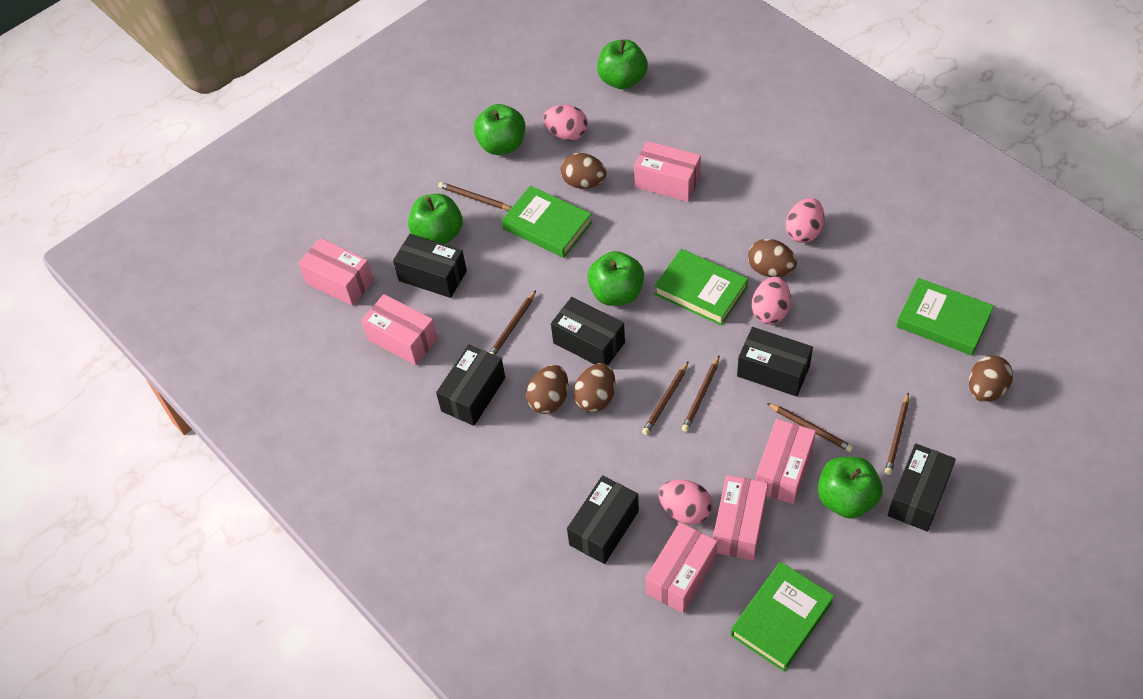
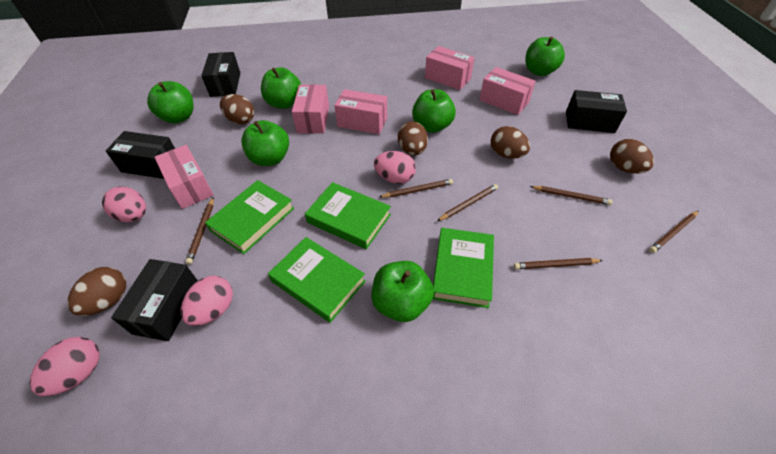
black box: [393,234,467,298] [436,345,505,426] [551,297,625,365] [567,475,639,564] [737,327,813,397] [888,443,956,532] = 6 -> [106,131,175,179] [111,259,198,341] [201,52,240,97] [566,90,627,133] = 4
green apple: [408,194,463,245] [474,104,525,155] [587,251,644,306] [597,39,648,89] [818,457,883,519] = 5 -> [147,81,194,124] [241,120,289,166] [261,67,301,109] [372,261,434,322] [412,89,456,133] [525,36,565,76] = 6
pink box: [298,238,374,306] [361,294,438,365] [634,141,701,202] [646,522,718,613] [713,475,768,561] [756,419,816,504] = 6 -> [154,145,214,209] [292,84,329,134] [334,89,387,134] [425,46,475,90] [479,67,536,115] = 5

